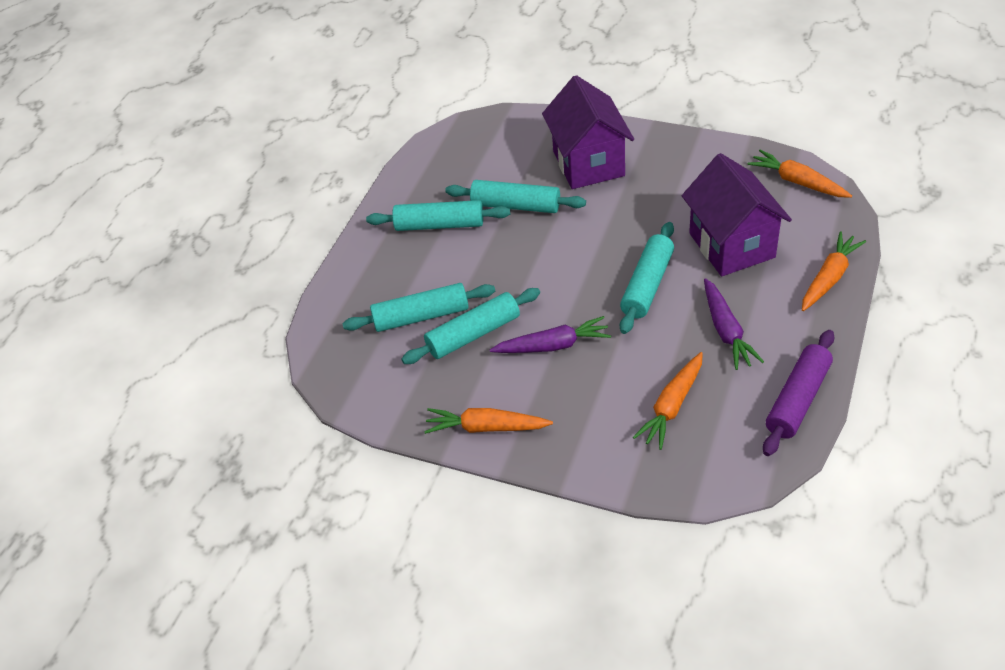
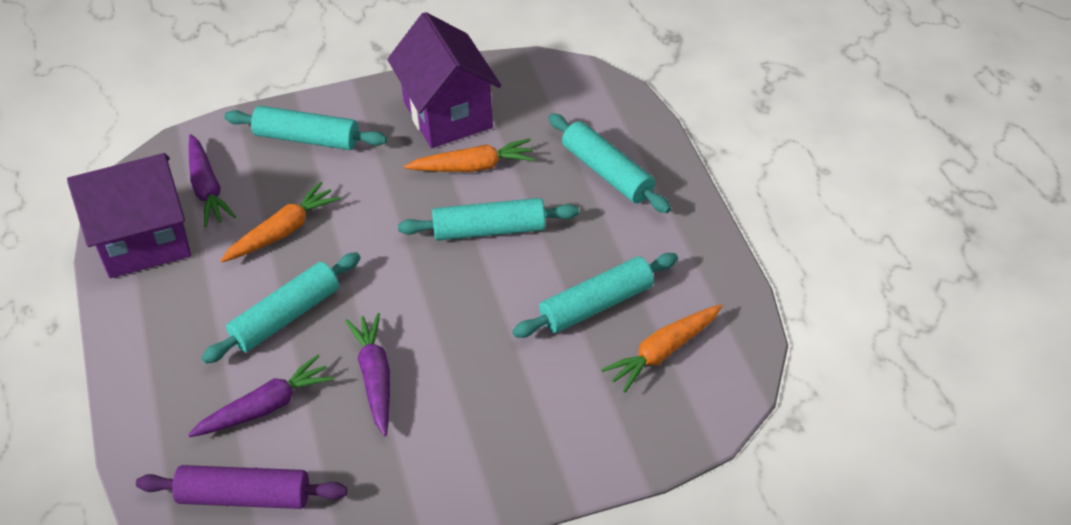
orange carrot: [424,408,553,434] [633,352,703,450] [748,149,852,198] [802,231,866,311] = 4 -> [220,182,340,262] [404,138,535,172] [601,304,722,393] = 3
purple carrot: [490,316,611,353] [704,278,764,370] = 2 -> [188,355,334,437] [189,134,236,227] [345,313,390,436] = 3

